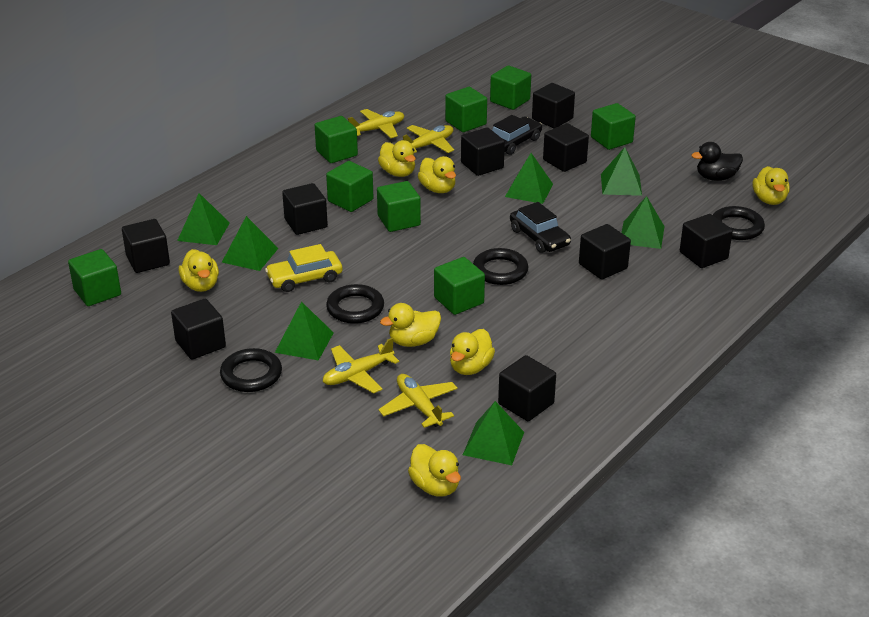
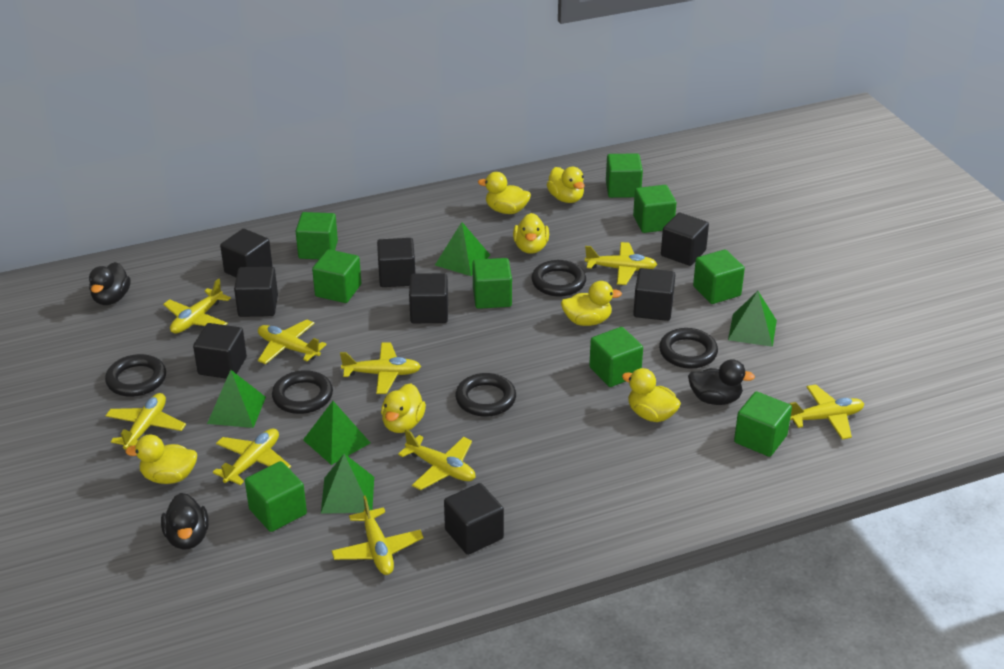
black car: [492,115,542,155] [510,202,571,253] = 2 -> none = 0
black cube: [122,219,170,273] [171,299,226,360] [282,183,328,235] [461,127,505,176] [498,355,556,421] [532,83,575,128] [543,123,589,172] [579,224,631,280] [680,214,733,268] = 9 -> [193,323,247,379] [220,229,272,277] [234,267,278,317] [377,238,415,287] [409,273,448,323] [444,483,504,555] [633,268,676,321] [661,213,709,266] = 8
black duck: [692,142,743,181] = 1 -> [89,262,131,305] [161,493,209,549] [688,359,755,405] = 3
black ring: [220,348,282,392] [326,284,384,324] [473,248,528,285] [713,206,765,240] = 4 -> [105,354,166,397] [272,370,333,414] [455,373,516,417] [531,260,586,297] [659,328,718,369] = 5
green cube: [68,249,121,306] [315,116,358,163] [326,161,374,212] [377,181,421,232] [434,257,485,315] [445,87,487,132] [490,65,531,110] [591,103,636,150] = 8 -> [245,461,307,532] [296,212,338,259] [312,249,361,303] [472,258,512,309] [589,327,643,387] [606,153,643,198] [633,185,676,233] [693,249,745,304] [734,391,792,457] = 9
green pyramid: [177,193,230,245] [222,216,278,271] [275,301,334,361] [463,401,524,465] [505,153,553,204] [601,147,642,196] [621,196,665,249] = 7 -> [207,370,266,428] [303,401,370,465] [321,454,374,514] [435,222,490,276] [728,291,777,347] = 5
yellow car: [265,244,343,292] = 1 -> none = 0
yellow plane: [323,337,399,393] [348,109,404,138] [378,374,458,428] [403,125,454,153] = 4 -> [105,393,186,449] [163,278,231,334] [213,429,291,485] [258,320,327,364] [332,495,423,575] [340,343,421,394] [398,429,475,490] [585,242,657,285] [790,384,864,440] = 9

